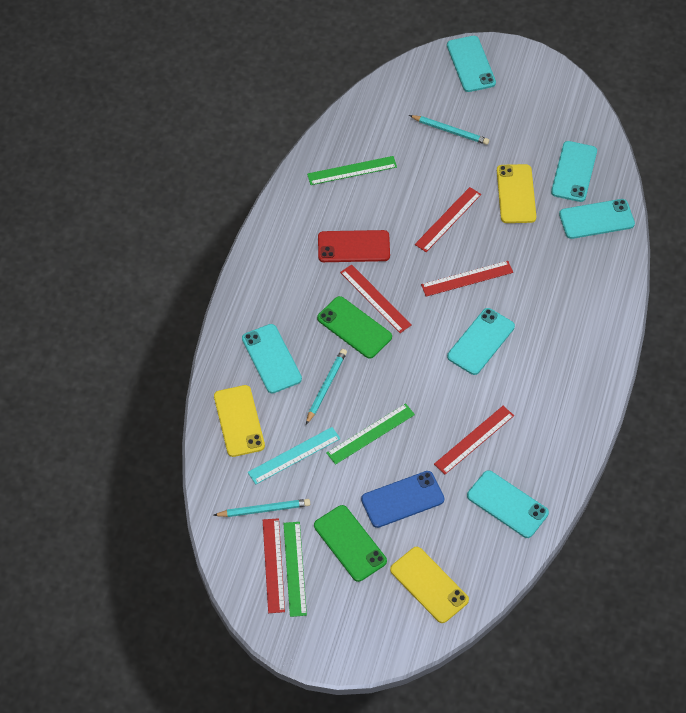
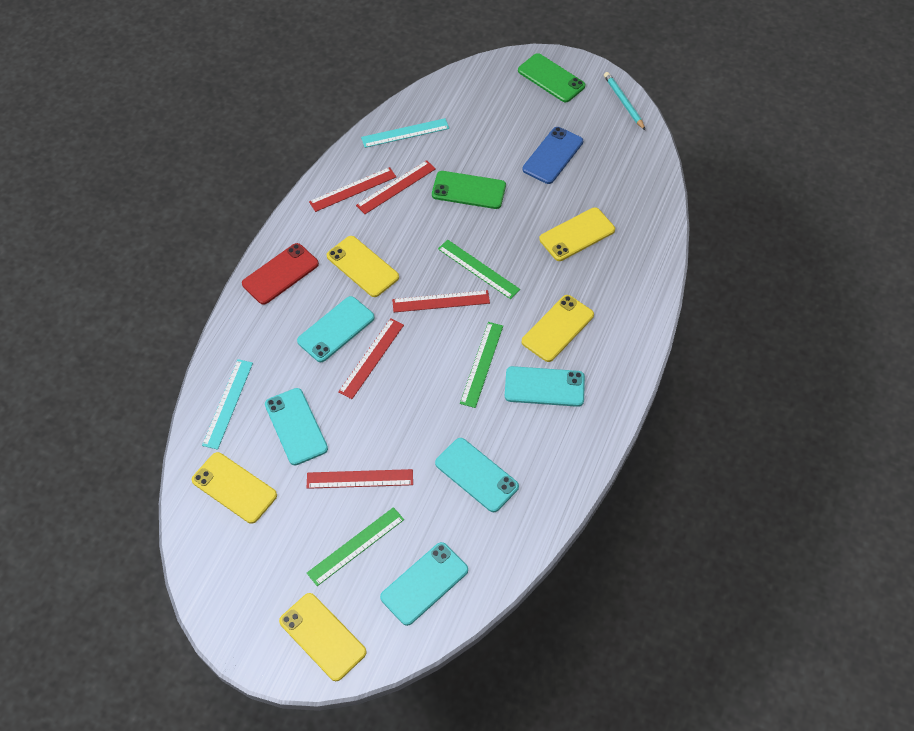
turquoise pencil: [213,499,310,517] [306,349,347,424] [409,115,489,145] = 3 -> [604,72,645,130] = 1
turquoise phone: [242,324,302,394] [447,36,496,92] [447,308,515,375] [467,470,549,538] [551,141,597,202] [559,199,635,239] = 6 -> [265,388,328,466] [297,296,375,362] [380,542,468,626] [435,438,519,512] [505,366,585,407] = 5
turquoise ruler: [248,427,340,484] = 1 -> [202,359,253,450] [361,118,449,148] = 2
yellow phone: [214,385,265,457] [390,547,469,623] [497,164,536,223] = 3 -> [192,452,277,524] [279,593,367,681] [327,236,399,297] [522,295,594,362] [539,207,615,261] = 5

